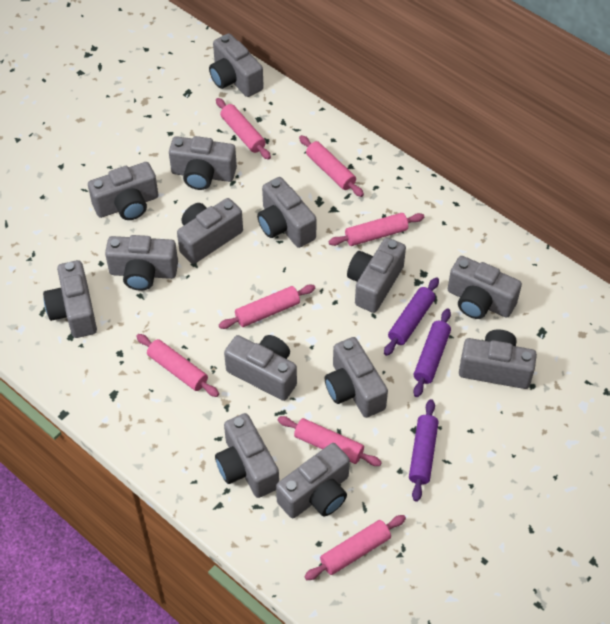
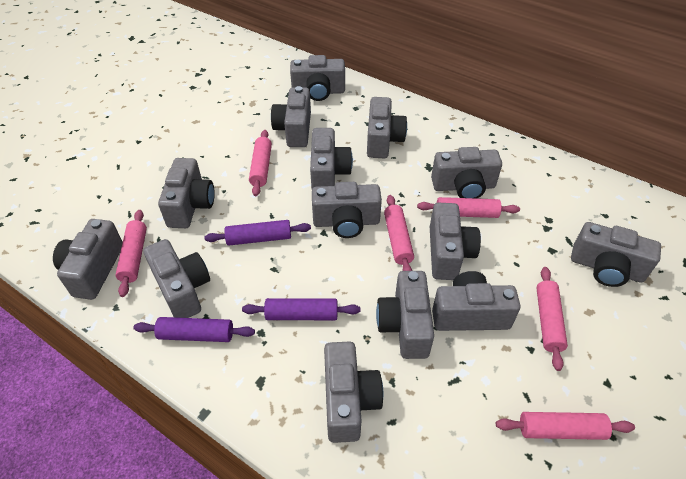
pink rolling pin: [136,334,219,397] [216,98,271,160] [219,285,315,329] [278,416,382,466] [299,135,364,197] [304,515,406,580] [328,213,424,246] = 7 -> [116,210,147,297] [249,130,272,196] [384,195,414,271] [417,197,520,218] [496,412,635,440] [536,267,568,371] = 6

